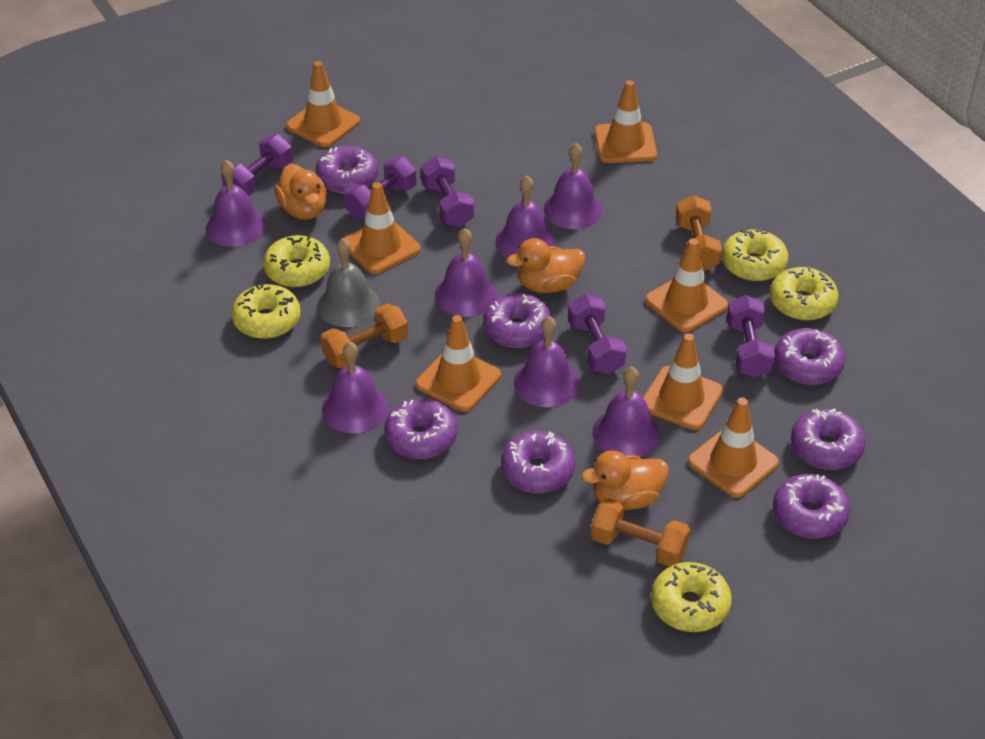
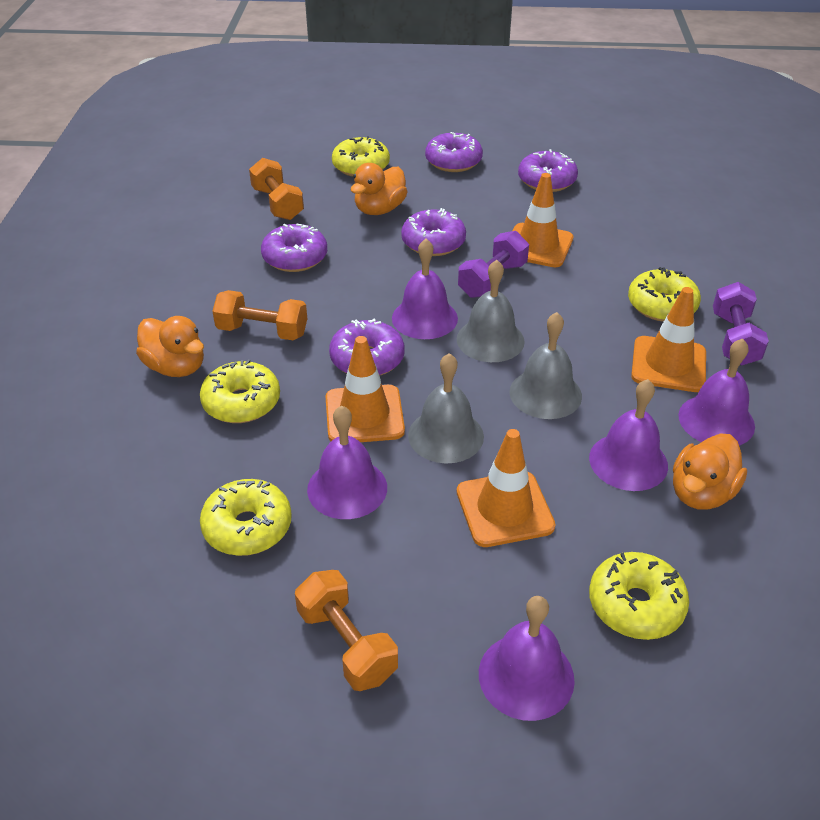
grey bell: [317,238,380,327] = 1 -> [408,353,484,463] [457,260,525,362] [510,312,582,419] = 3
orange traffic cone: [286,61,360,147] [344,182,420,274] [416,315,501,412] [595,80,657,163] [643,333,723,430] [645,238,728,332] [688,398,779,498] = 7 -> [325,336,405,442] [457,429,555,547] [512,173,573,268] [631,287,706,392] = 4
purple bell: [206,160,266,247] [322,341,389,433] [435,228,497,317] [495,176,556,258] [514,316,580,407] [544,143,603,229] [592,367,660,457] = 7 -> [307,406,387,519] [392,239,458,339] [479,596,575,721] [589,379,668,491] [678,338,755,446] = 5
purple donut: [315,146,379,194] [384,399,457,459] [483,293,552,348] [501,431,575,493] [773,474,850,539] [775,328,845,385] [791,408,866,470] = 7 -> [261,224,327,272] [329,319,405,376] [401,208,466,256] [425,132,483,172] [518,149,578,192] = 5
purple dumbbell: [221,134,293,196] [343,157,416,219] [421,156,474,227] [568,294,627,374] [727,295,775,378] = 5 -> [458,231,529,298] [713,282,769,365] = 2

